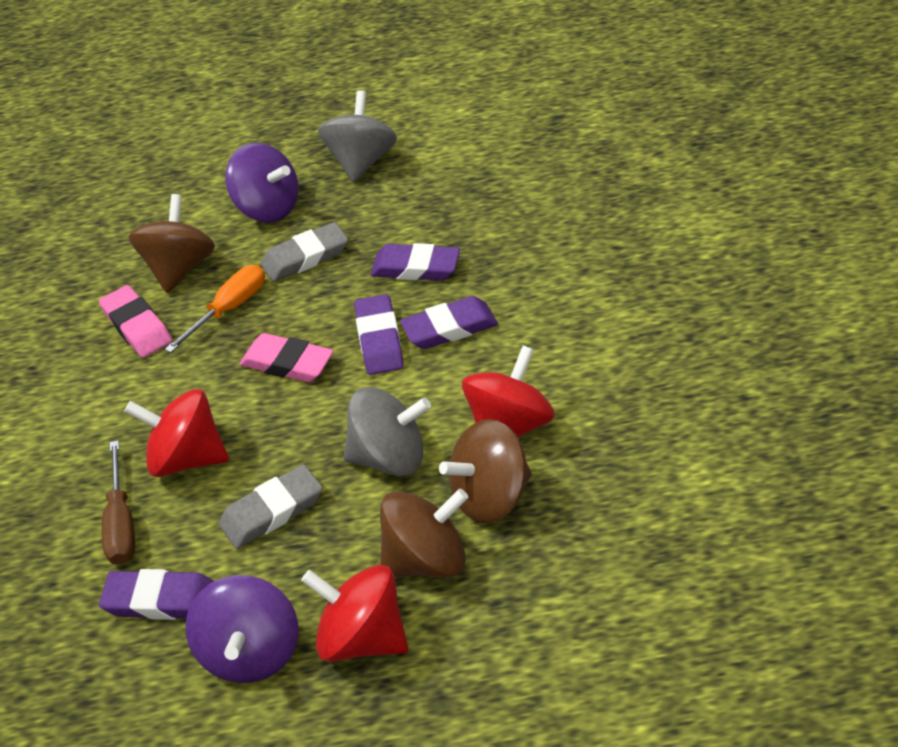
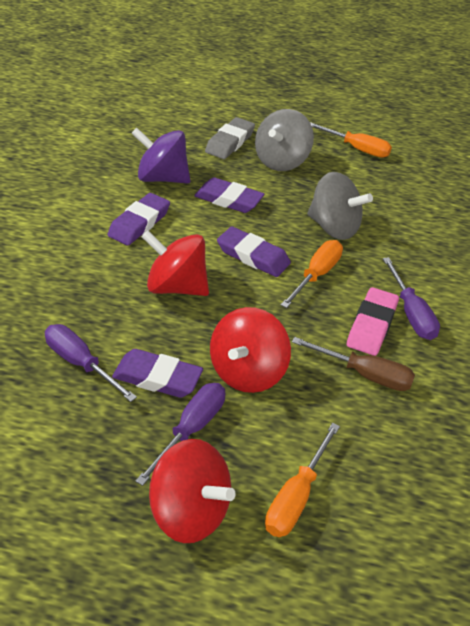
brown spinning top: [128,194,215,293] [380,488,469,578] [439,419,532,523] = 3 -> none = 0
grey eraser: [219,464,323,549] [261,222,348,282] = 2 -> [205,117,255,159] = 1
orange screwdriver: [165,265,265,353] = 1 -> [265,423,340,537] [281,240,343,308] [310,122,392,158] = 3
pink eraser: [99,285,172,358] [240,333,334,382] = 2 -> [347,287,399,356] = 1
purple screwdriver: none = 0 -> [45,324,137,402] [135,383,225,486] [383,257,440,340] = 3
purple spinning top: [185,575,298,683] [225,143,298,223] = 2 -> [131,128,191,184] = 1

